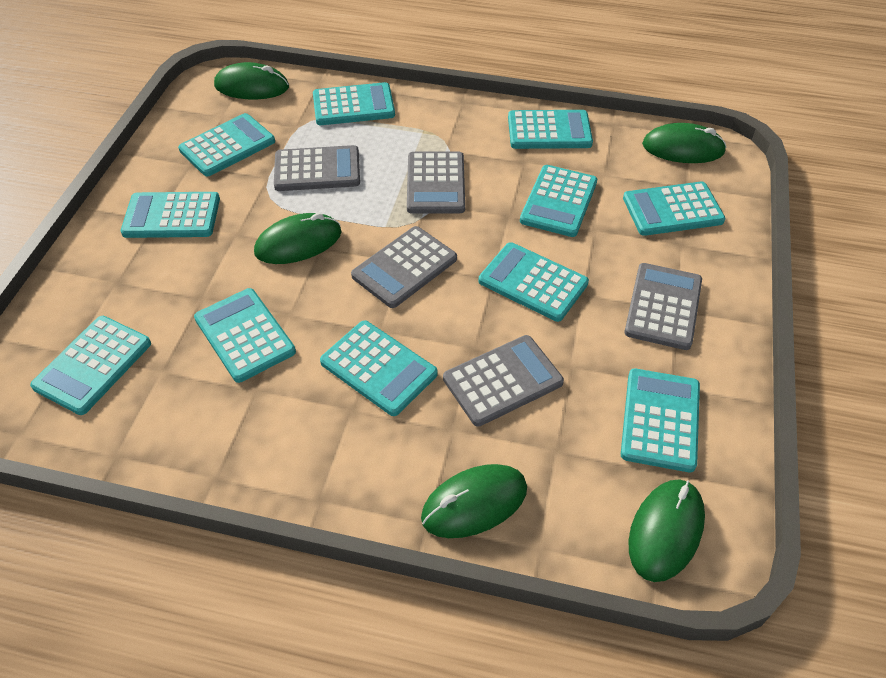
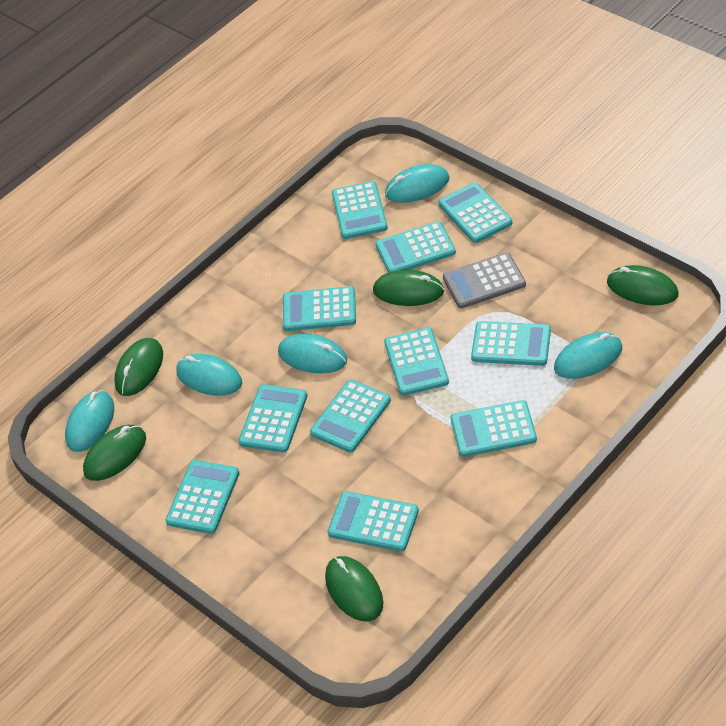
grey calculator: [274,145,360,191] [351,226,457,308] [407,151,465,214] [443,335,564,427] [624,263,702,350] = 5 -> [443,252,526,309] = 1
turquoise mouse: none = 0 -> [65,390,114,452] [176,354,242,396] [278,333,347,373] [385,164,450,203] [554,332,622,379] = 5

